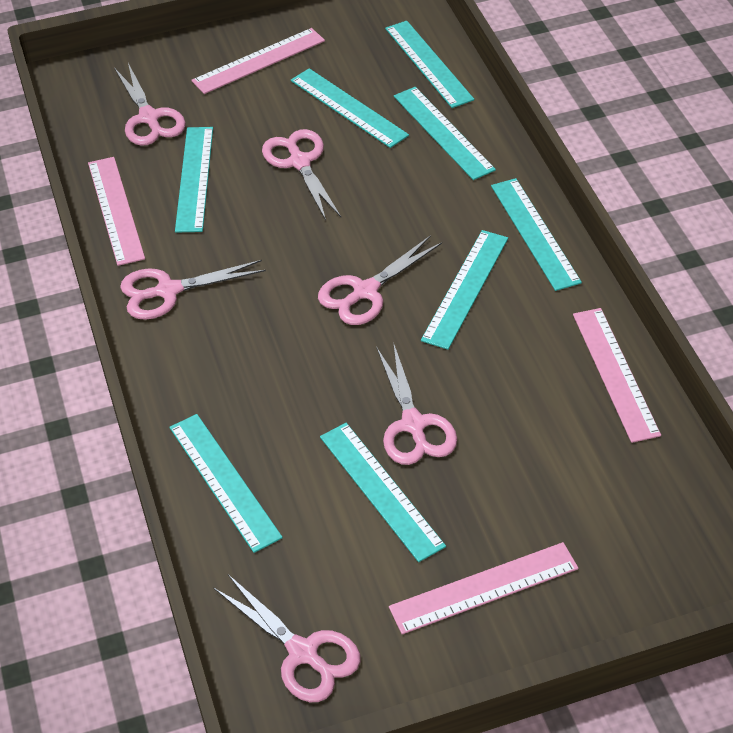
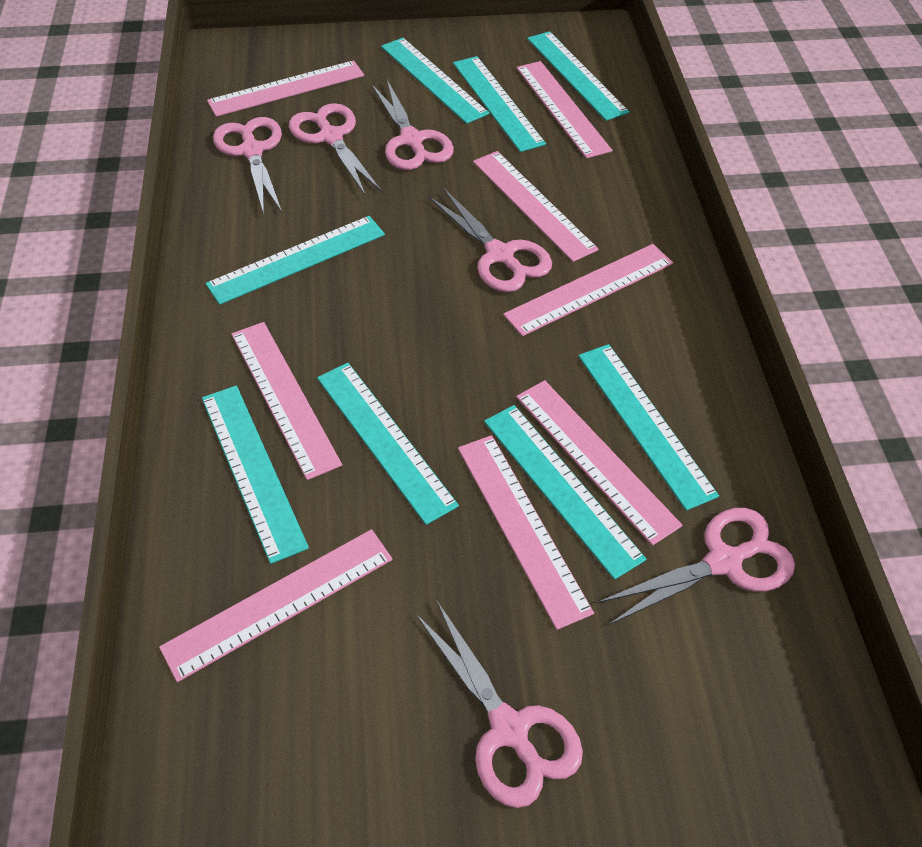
pink ruler: [88,157,145,266] [191,28,325,94] [389,542,579,634] [573,308,661,443] = 4 -> [159,529,393,682] [207,60,364,117] [231,322,342,480] [458,435,594,630] [473,151,599,262] [503,244,673,336] [516,380,683,546] [517,61,612,159] = 8

